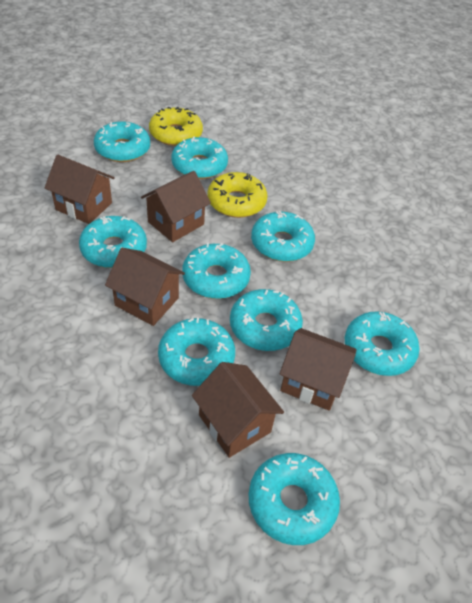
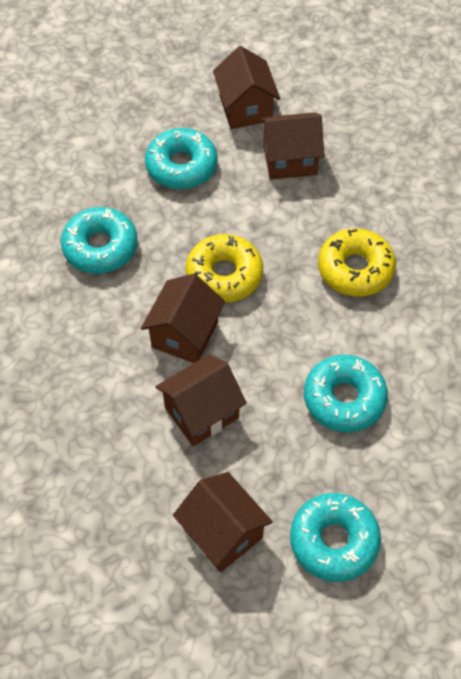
turquoise donut: [79,216,147,268] [94,121,150,162] [158,318,235,386] [172,136,228,179] [182,243,251,299] [230,289,303,351] [248,453,340,545] [251,211,315,262] [345,311,420,376] = 9 -> [61,207,138,274] [145,128,218,189] [290,493,381,582] [304,355,388,432] = 4

